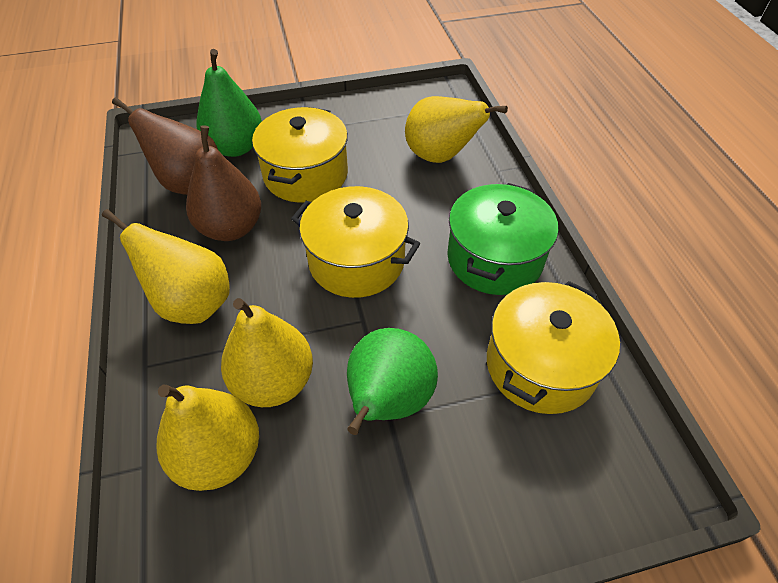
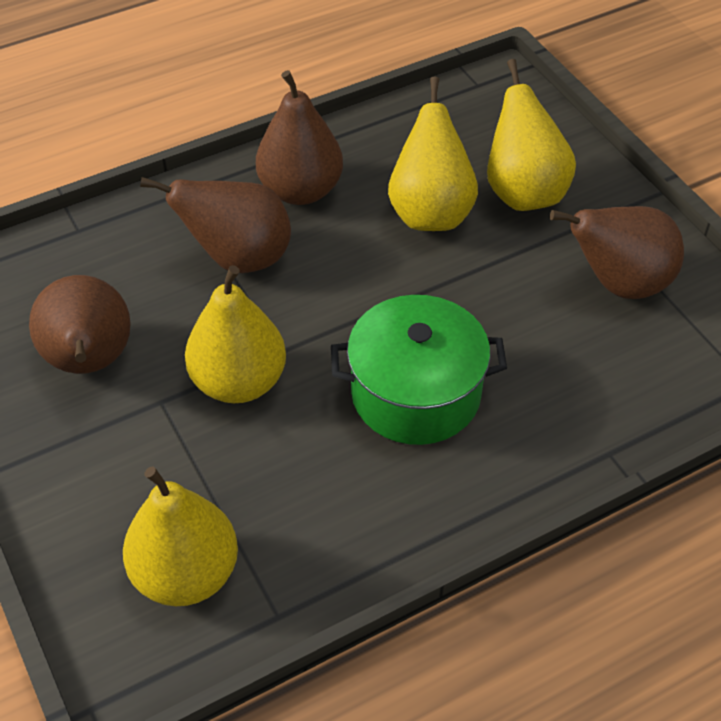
brown pear: [112,97,218,195] [186,125,261,241] = 2 -> [29,275,131,374] [140,177,291,273] [256,70,343,205] [550,206,684,299] = 4
green pear: [196,49,262,157] [347,328,438,435] = 2 -> none = 0
yellow pot: [252,107,348,203] [291,186,420,298] [487,281,620,414] = 3 -> none = 0

